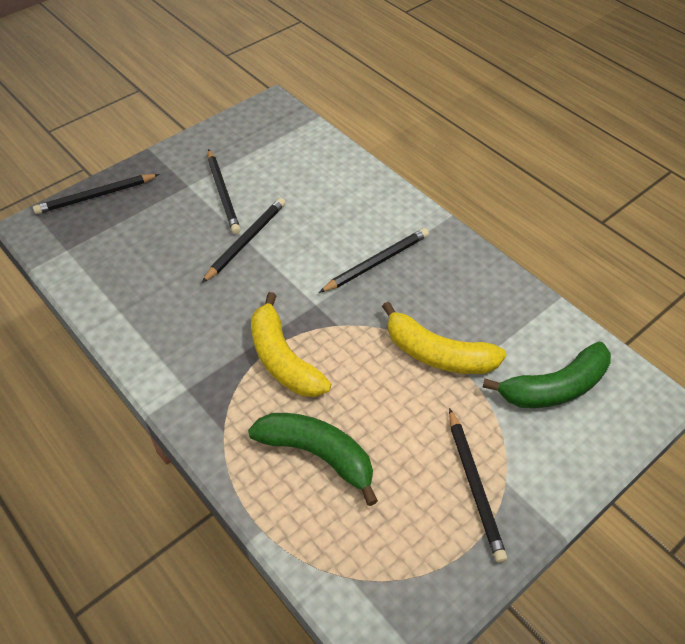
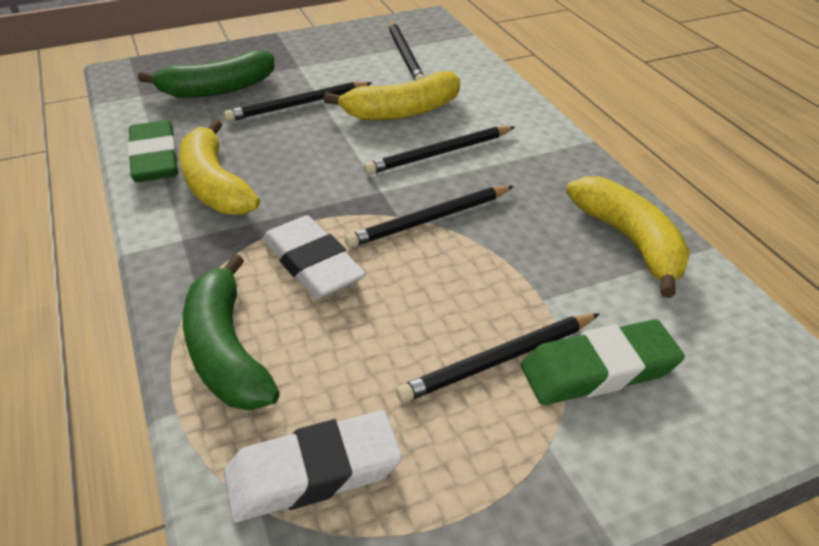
green eraser: none = 0 -> [127,120,178,182] [521,319,685,405] = 2
white eraser: none = 0 -> [224,410,402,523] [263,215,366,299] = 2
yellow banana: [251,292,331,397] [382,301,507,374] = 2 -> [179,120,260,215] [323,71,460,120] [566,176,690,298] = 3

